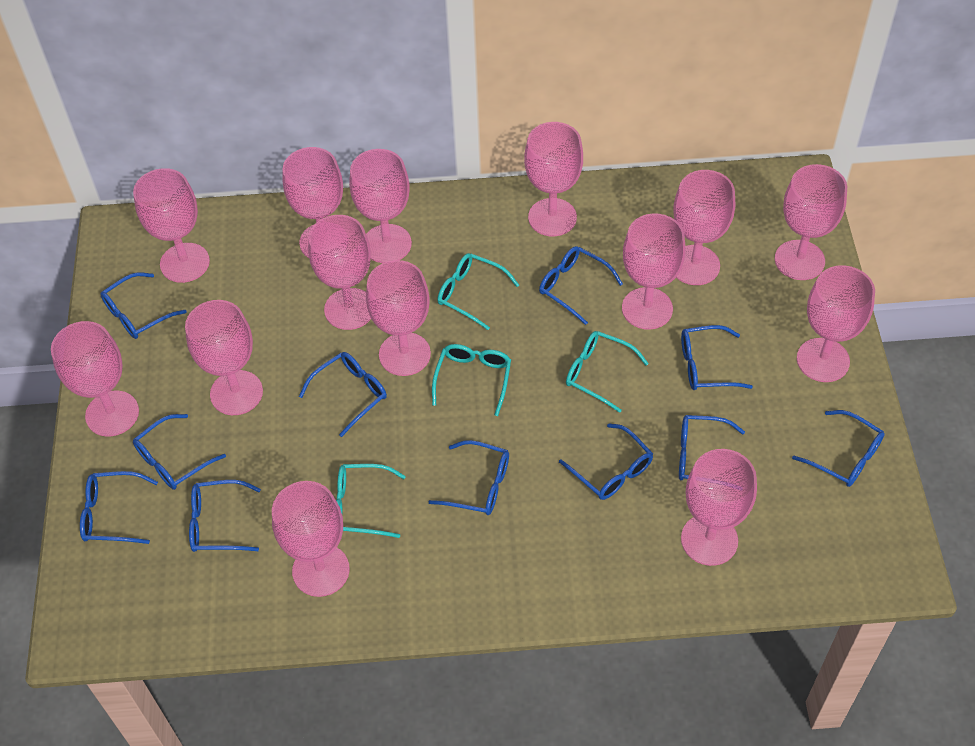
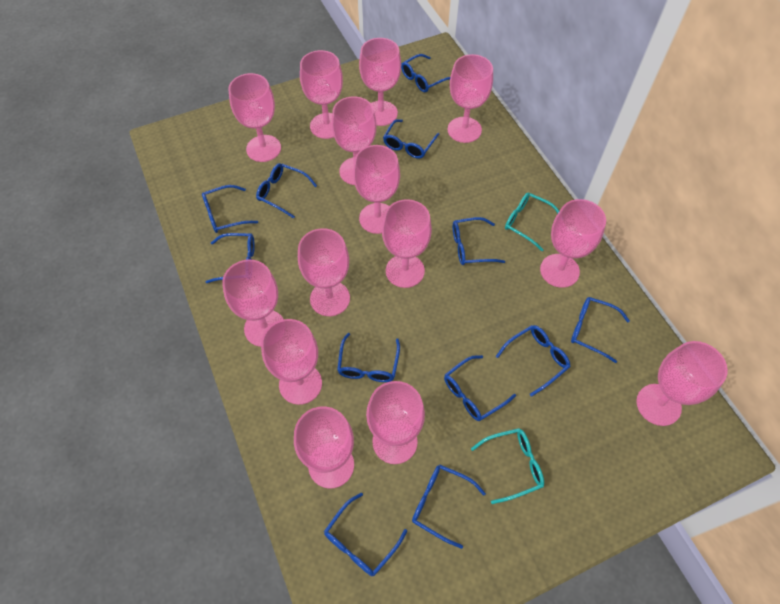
blue glasses: [80,471,158,544] [100,272,186,339] [133,414,226,490] [189,480,261,552] [299,352,387,437] [429,440,509,515] [539,246,623,325] [559,423,653,500] [679,415,745,480] [681,325,753,390] [792,410,885,487] = 11 -> [202,185,258,233] [206,233,255,283] [256,163,317,219] [324,493,407,576] [337,333,400,382] [383,119,439,159] [401,54,450,93] [412,465,486,549] [444,355,516,421] [453,217,505,265] [496,325,571,397] [571,297,630,363] = 12
turquoise glasses: [336,464,406,538] [432,344,511,416] [437,253,519,330] [566,331,649,413] = 4 -> [471,428,544,504] [505,192,559,251] = 2

